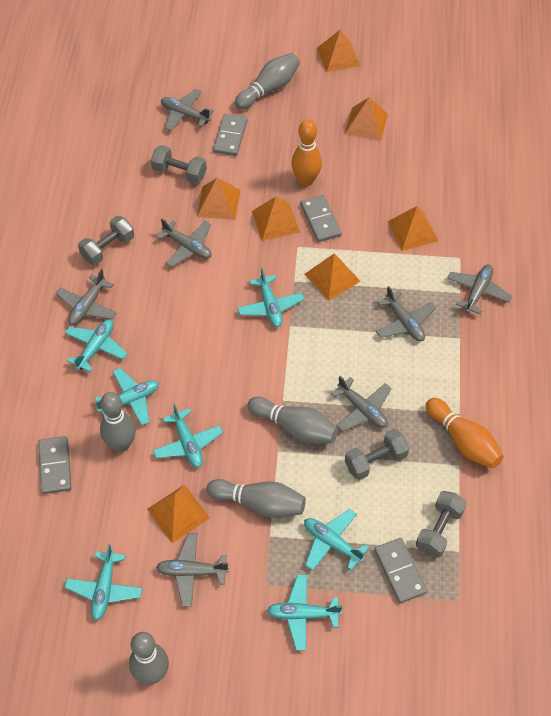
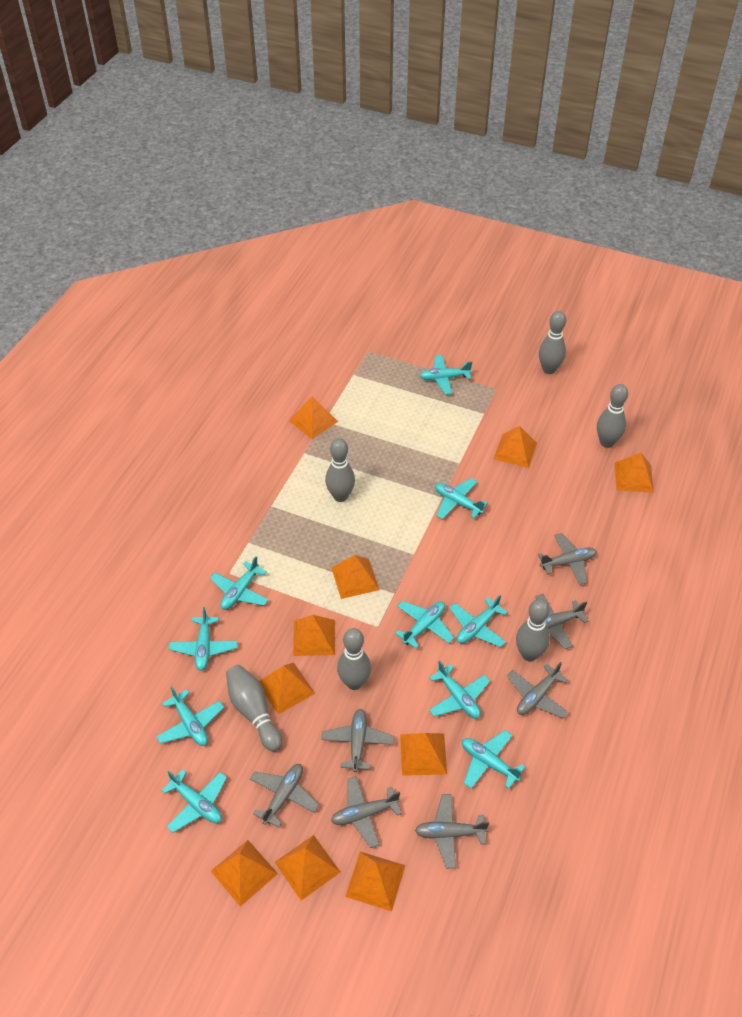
grey bowling pin: [100,392,136,452] [129,632,169,685] [207,479,306,518] [235,53,300,110] [247,397,338,444] = 5 -> [226,665,282,752] [325,438,355,502] [337,628,371,690] [516,599,550,661] [539,311,566,374] [597,384,628,448] = 6
grey domino: [38,436,71,494] [213,114,247,156] [300,195,342,242] [374,538,427,603] = 4 -> none = 0
grey dumbbell: [78,216,134,265] [151,145,207,184] [345,429,409,480] [416,491,467,558] = 4 -> none = 0
orange bowling pin: [291,119,322,186] [426,398,504,469] = 2 -> none = 0
orange pyramid: [147,485,210,543] [197,178,240,220] [252,196,300,241] [305,253,361,301] [317,30,361,72] [345,98,388,141] [388,206,438,251] = 7 -> [211,840,278,907] [259,662,315,714] [274,835,340,901] [289,396,338,439] [293,615,335,656] [331,555,380,599] [345,852,405,911] [400,733,447,776] [494,426,537,468] [615,453,654,493] = 10
turquoise plane: [64,544,143,620] [65,319,128,372] [95,368,159,426] [153,403,223,468] [237,268,304,327] [267,574,342,651] [304,509,369,571] = 7 -> [156,686,224,746] [161,769,227,833] [169,607,238,671] [210,556,269,610] [395,601,454,649] [420,355,473,394] [429,661,490,719] [435,478,488,519] [449,595,508,647] [462,730,525,789] = 10

